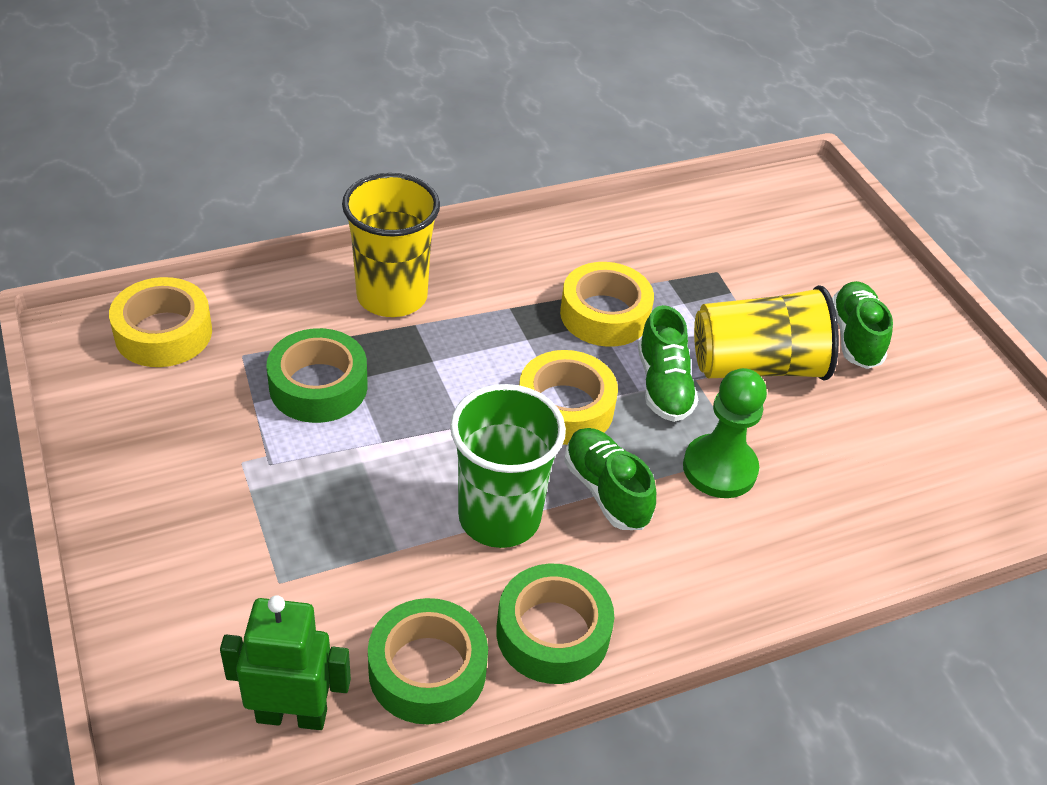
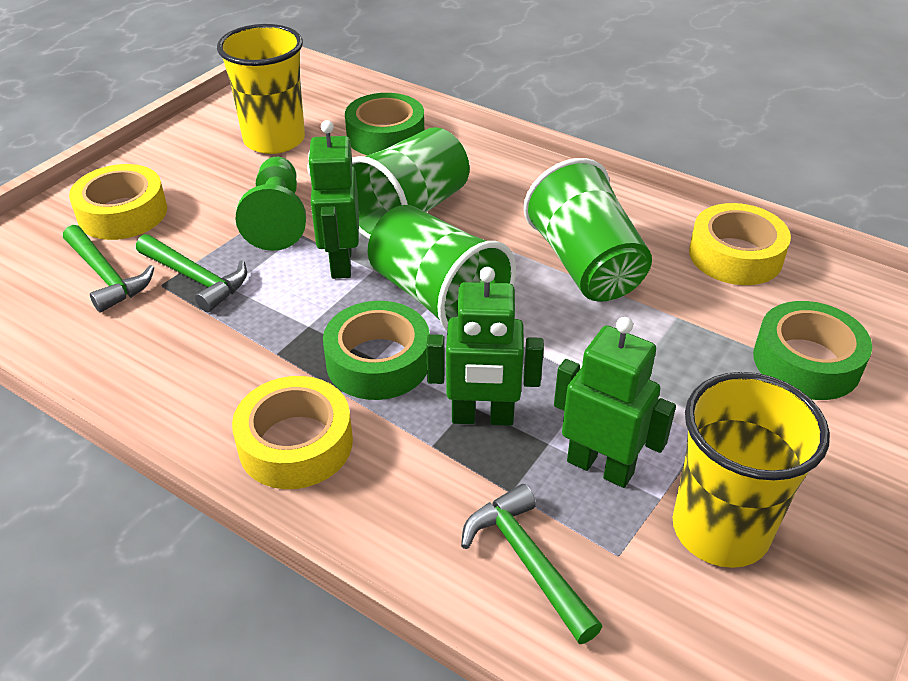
green cup: [450,384,566,548] = 1 -> [352,127,469,239] [368,205,516,331] [523,158,652,302] = 3
green hammer: none = 0 -> [63,225,154,312] [136,234,247,312] [461,484,602,644] = 3
green robot: [220,595,351,730] = 1 -> [307,120,359,279] [426,267,544,426] [554,317,676,488] = 3
green shoe: [564,428,656,530] [638,305,698,422] [832,281,893,369] = 3 -> none = 0

